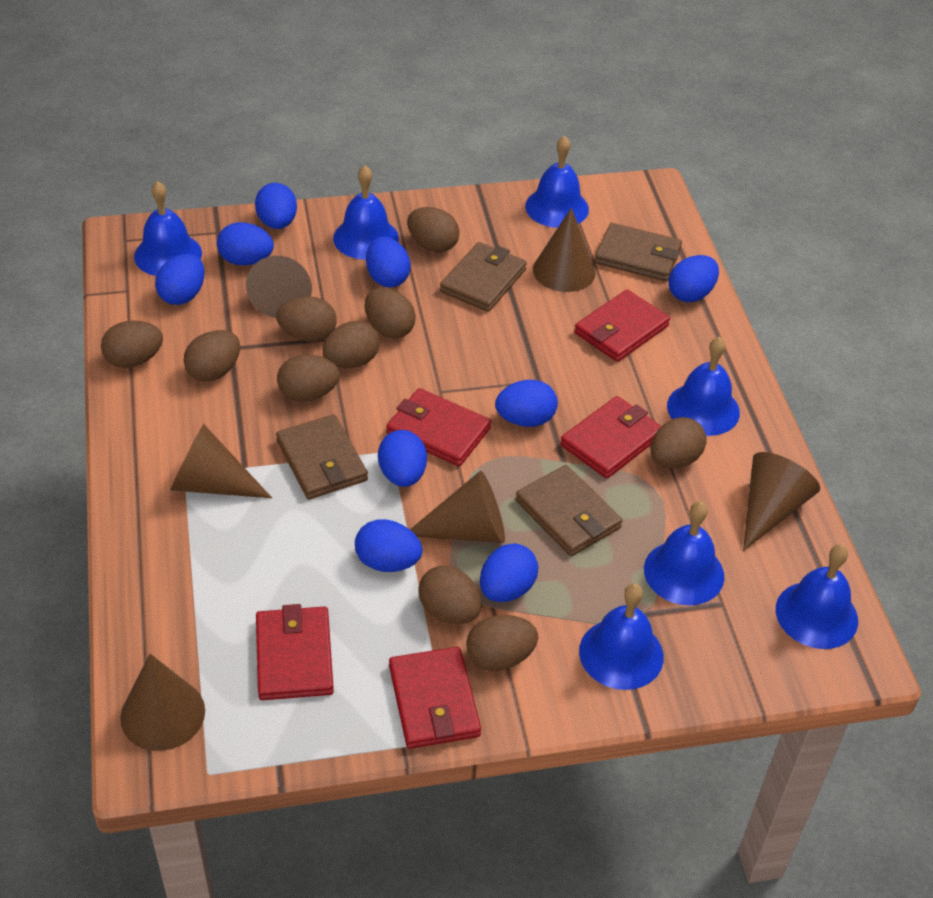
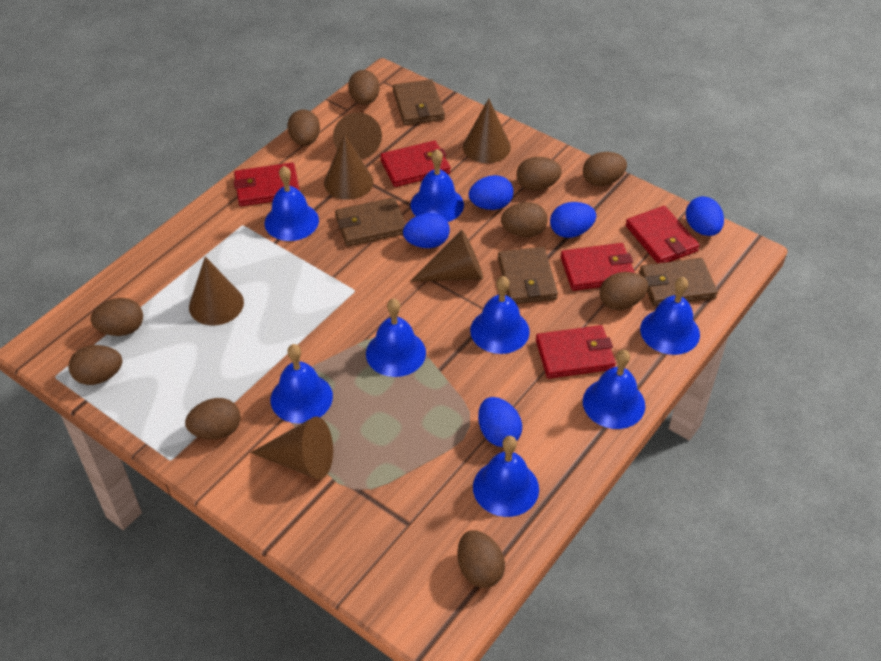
blue bell: [134,181,202,276] [333,165,399,260] [525,135,589,228] [579,584,664,690] [644,501,724,605] [667,337,740,436] [776,544,858,649] = 7 -> [265,166,319,241] [271,344,333,424] [366,299,426,377] [410,149,464,222] [470,276,530,354] [473,436,539,517] [583,350,645,429] [640,277,700,355] = 8
blue egg: [155,254,205,305] [217,222,274,265] [255,183,297,229] [355,519,422,572] [366,237,411,287] [378,430,427,487] [480,543,538,602] [495,380,558,427] [668,255,719,302] = 9 -> [403,213,450,248] [469,175,514,210] [478,397,522,447] [550,202,596,238] [686,196,724,236] = 5

